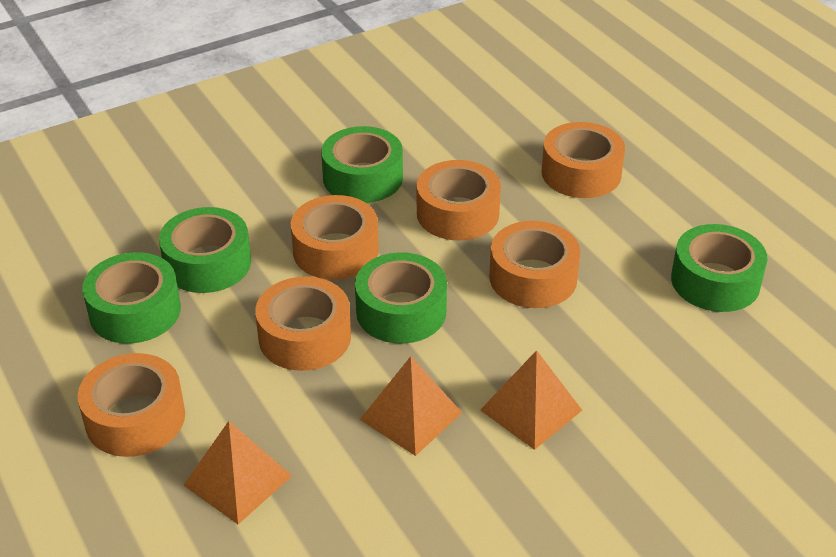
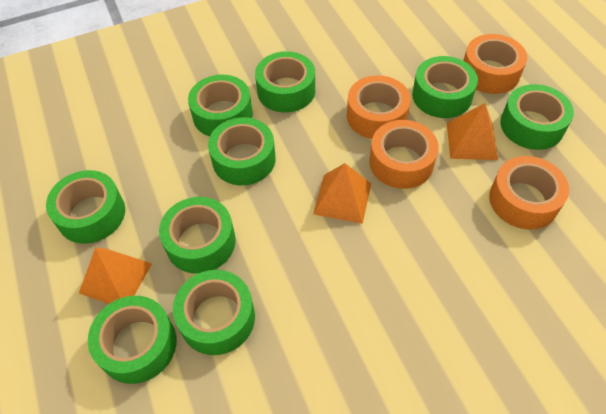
green tape: [82,252,181,344] [159,207,251,293] [321,126,403,203] [355,252,447,344] [671,224,768,312] = 5 -> [46,170,125,244] [88,296,177,384] [159,197,236,274] [173,270,255,355] [188,75,253,136] [208,117,276,185] [255,51,315,113] [412,56,478,118] [500,84,574,150] = 9
orange tape: [78,353,185,457] [255,277,351,371] [290,195,379,280] [417,160,501,240] [489,221,580,308] [541,122,625,198] = 6 -> [347,75,411,139] [369,120,439,189] [463,34,527,94] [489,156,569,230] = 4

